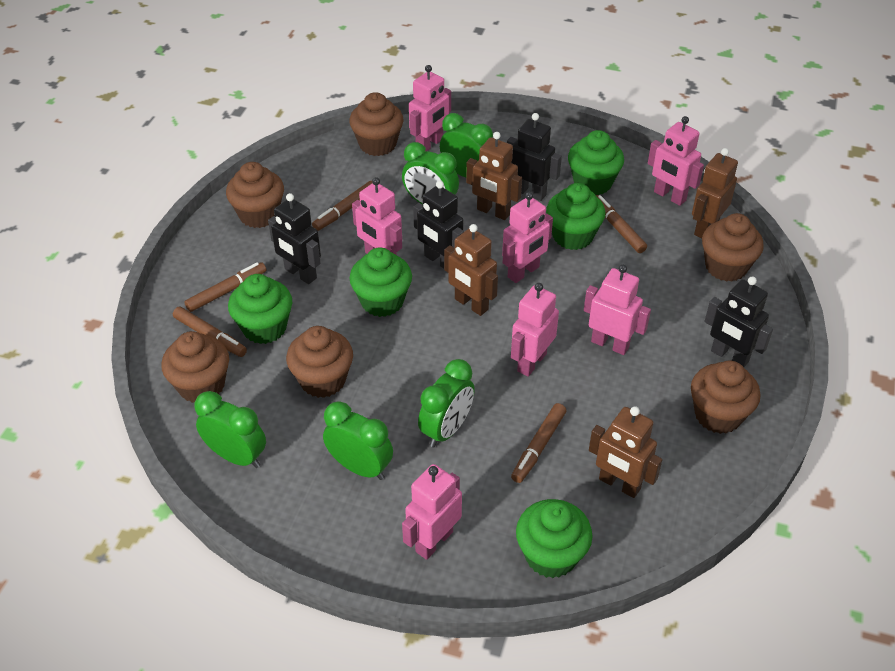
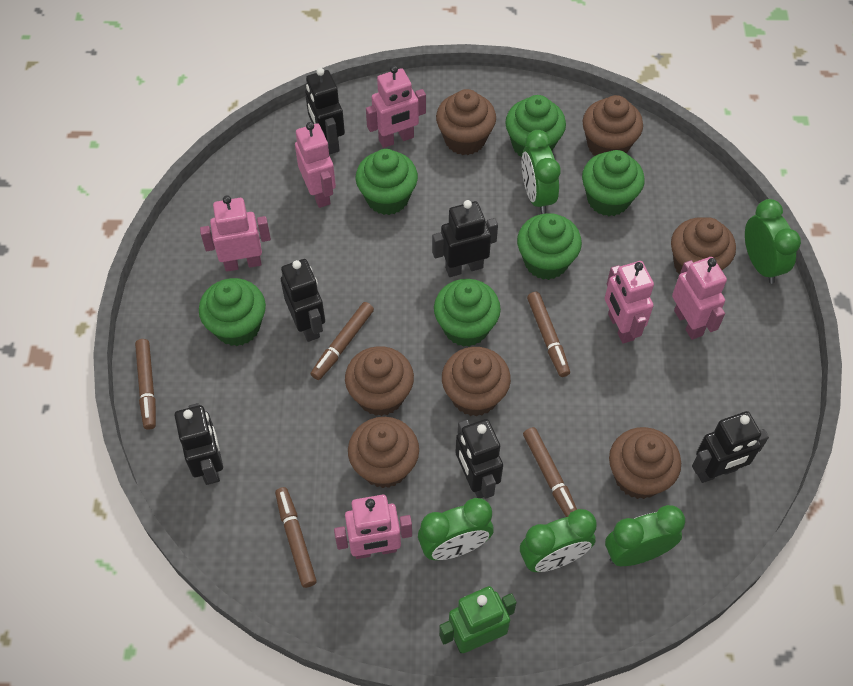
black robot: [268,193,321,284] [413,181,464,269] [507,113,562,201] [705,277,773,367] = 4 -> [175,403,223,485] [281,259,325,342] [305,68,345,155] [432,200,498,277] [456,419,503,499] [692,411,769,483] = 6
brown cupcake: [161,331,229,403] [226,162,284,228] [286,326,353,398] [349,92,404,156] [691,361,761,434] [702,213,764,282] = 6 -> [345,346,414,416] [348,417,419,488] [436,89,496,155] [442,347,511,417] [582,95,643,156] [609,427,681,499] [671,218,736,275] = 7
brown robot: [444,224,498,316] [466,132,522,220] [589,406,662,498] [692,148,738,238] = 4 -> none = 0
green cupcake: [228,274,292,344] [349,247,412,317] [516,499,593,578] [546,183,605,250] [568,130,624,195] = 5 -> [199,278,266,346] [356,149,418,215] [434,279,501,347] [505,95,566,157] [517,213,582,280] [582,150,645,216] = 6
green robot: none = 0 -> [439,586,517,653] = 1
pink robot: [352,177,402,255] [402,464,462,560] [409,65,451,151] [502,192,553,283] [511,283,559,377] [584,265,651,355] [648,116,704,206] = 7 -> [200,195,271,272] [295,122,336,208] [334,495,412,559] [366,65,426,148] [605,261,654,343] [672,257,727,340] = 6

